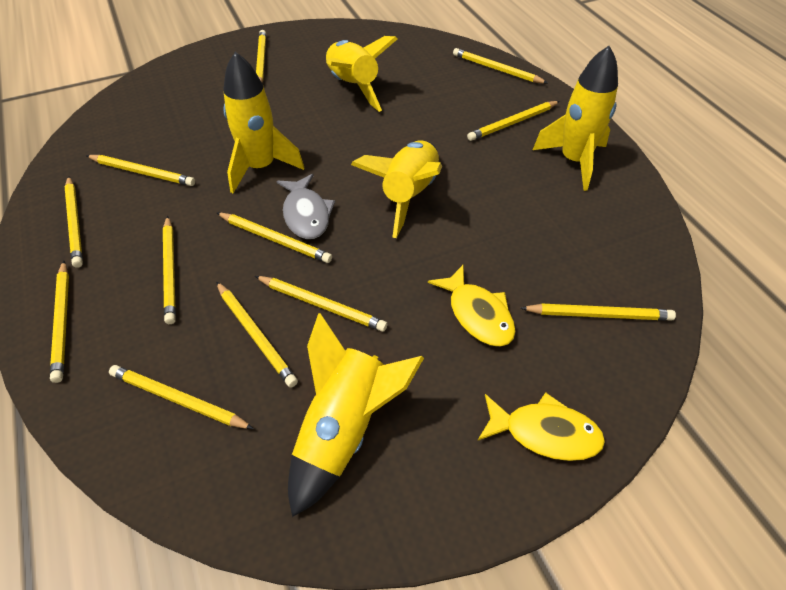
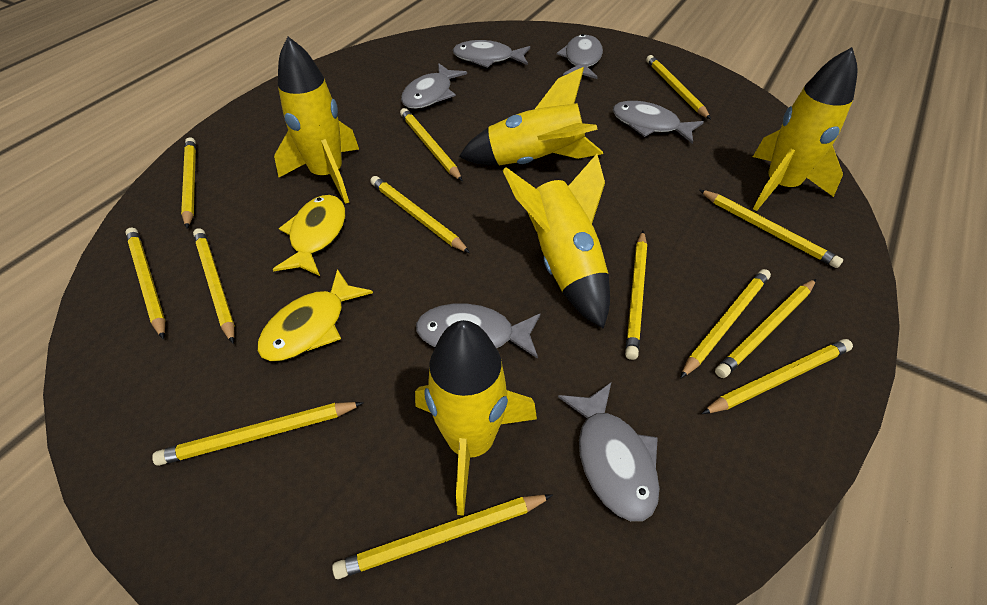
grey fish: [277,174,335,239] = 1 -> [401,63,467,109] [416,304,540,359] [453,40,530,68] [557,34,603,79] [558,383,659,521] [613,101,704,144] = 6
yellow pencil: [50,261,69,383] [65,176,83,268] [86,155,195,186] [109,365,254,429] [163,216,176,324] [216,212,332,263] [216,281,298,387] [255,276,387,332] [256,30,266,82] [453,48,548,83] [467,101,560,141] [521,303,676,321] = 12 -> [125,228,166,339] [152,402,364,466] [181,137,196,229] [193,228,235,344] [332,495,553,579] [370,176,470,253] [400,108,463,182] [625,231,647,360] [646,55,711,119] [680,269,771,379] [699,189,843,268] [701,339,853,414] [715,279,816,378] = 13

